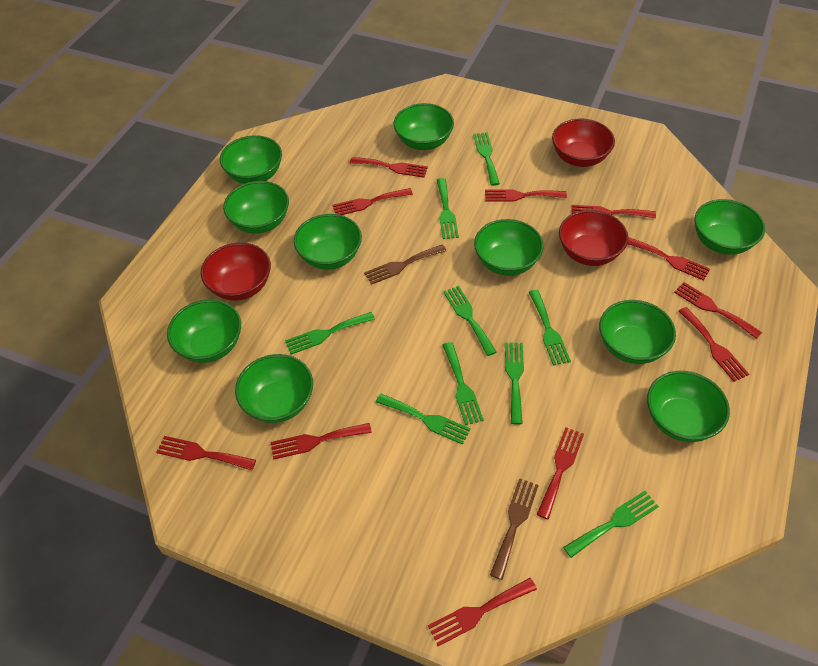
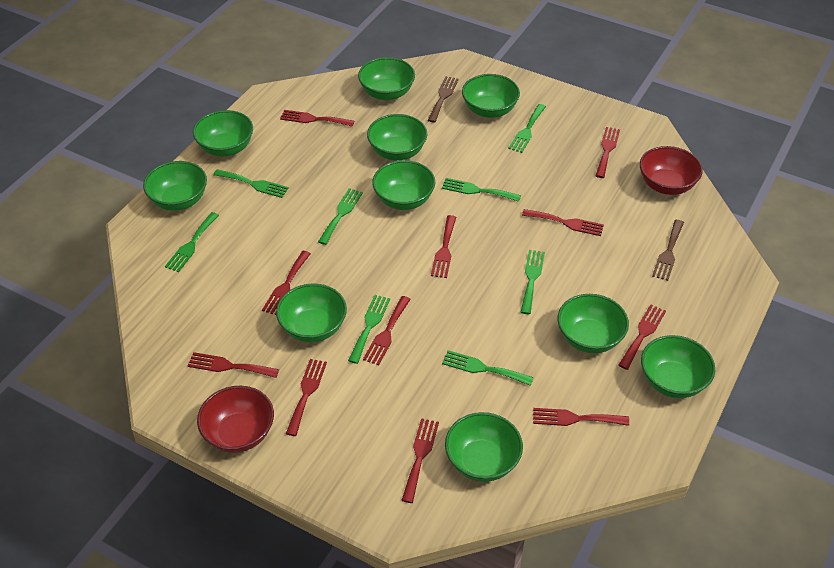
green fork: [285,312,375,355] [376,394,471,445] [437,178,459,239] [442,342,484,425] [443,286,497,356] [473,132,500,186] [505,342,524,424] [529,290,571,366] [563,491,659,558] = 9 -> [165,212,219,272] [213,169,289,198] [318,188,363,245] [348,295,390,364] [442,178,521,202] [442,350,534,386] [508,104,546,153] [521,250,545,314] = 8
red bowl: [201,242,271,301] [552,119,615,167] [559,210,628,266] = 3 -> [197,385,274,453] [640,146,703,195] = 2

